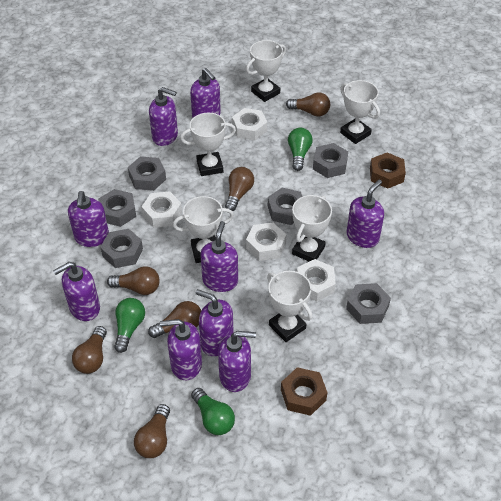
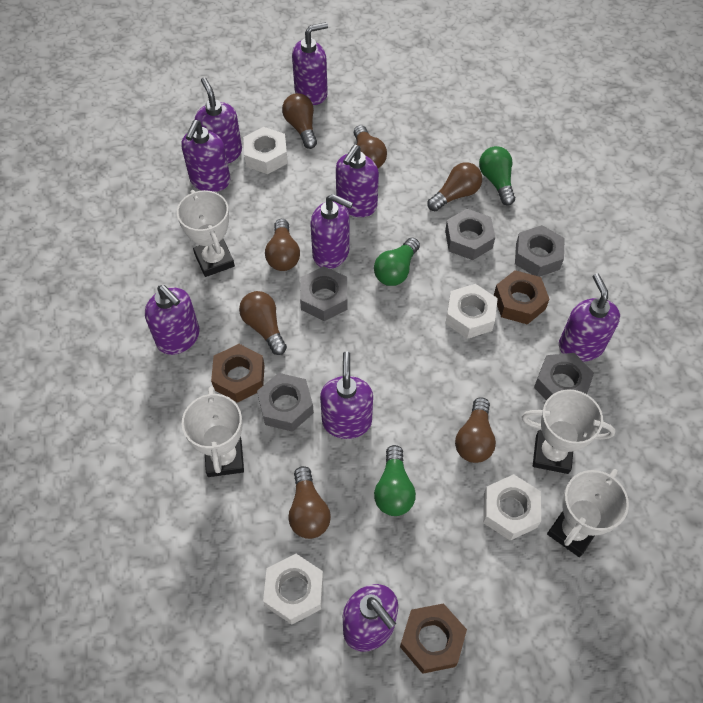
brown light bulb: [72,326,107,374] [107,266,160,295] [134,404,170,458] [148,301,201,338] [225,167,254,211] [286,92,330,117] = 6 -> [239,291,287,355] [265,219,300,271] [282,93,317,149] [288,466,331,539] [354,125,387,168] [427,162,482,211] [455,397,496,463] = 7
brown nut: [281,367,328,416] [370,152,406,189] = 2 -> [211,344,265,403] [400,603,467,674] [494,270,550,325] = 3
grey nut: [98,189,136,227] [101,229,143,268] [128,156,166,191] [268,187,303,225] [313,143,348,178] [346,283,391,324] = 6 -> [257,373,314,432] [300,266,347,321] [445,209,495,260] [515,225,565,277] [534,353,594,401] = 5
white trophy: [173,196,234,263] [180,113,236,176] [246,40,286,102] [267,271,312,342] [292,195,332,262] [340,80,380,144] = 6 -> [177,190,235,277] [182,386,244,477] [522,389,616,474] [547,469,629,557] = 4

